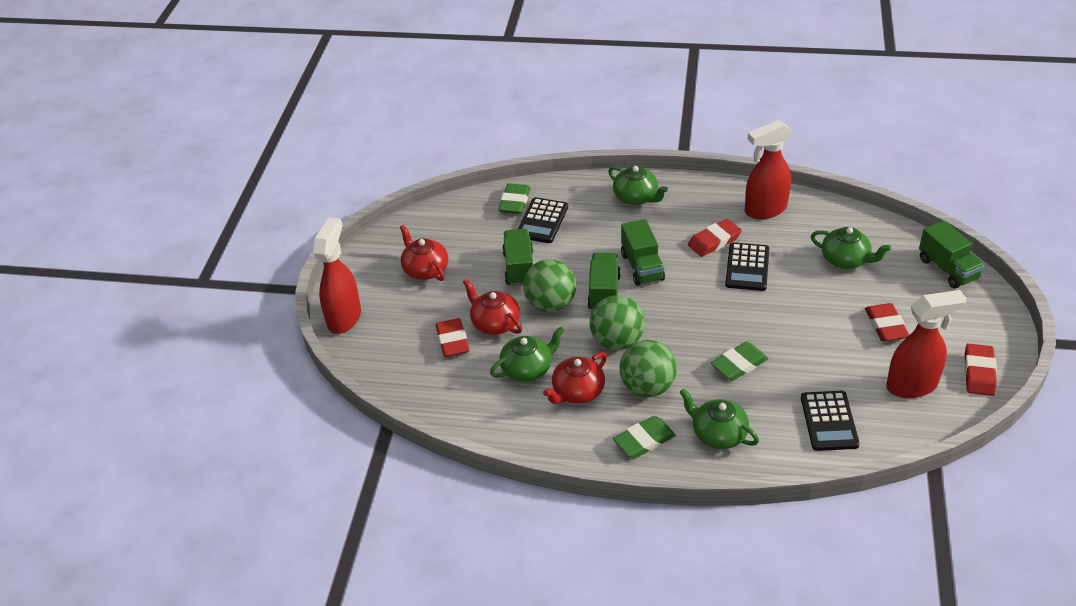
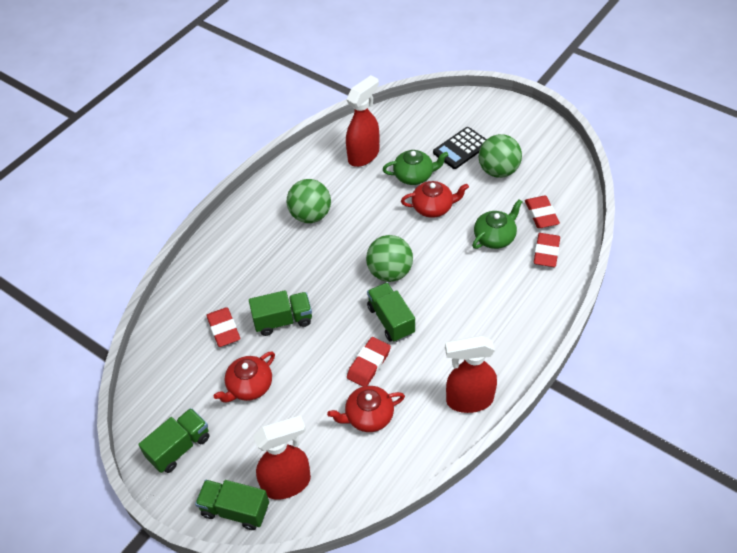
black calculator: [518,197,568,243] [725,242,769,291] [801,391,860,451] = 3 -> [433,127,487,169] = 1
green eraser: [498,183,531,214] [613,416,676,458] [711,341,768,381] = 3 -> none = 0
green teapot: [490,326,564,382] [608,166,668,205] [679,389,759,449] [811,227,891,269] = 4 -> [383,150,448,185] [472,199,522,249] = 2

